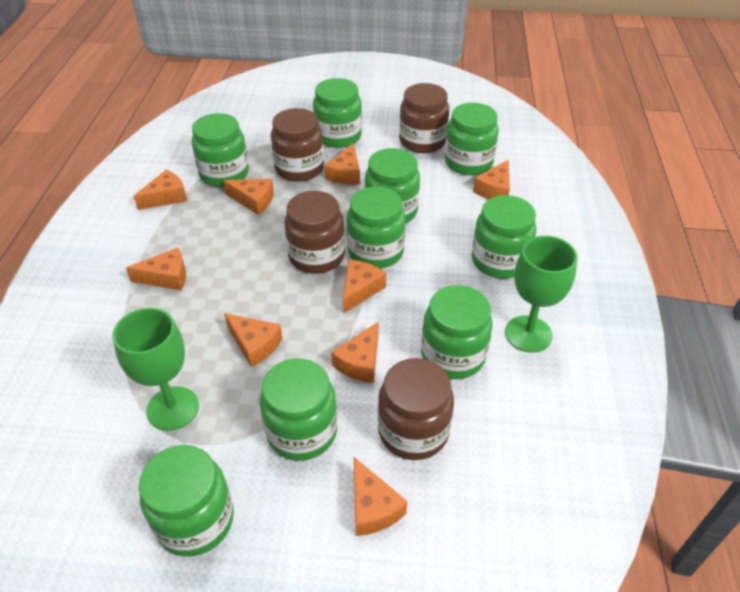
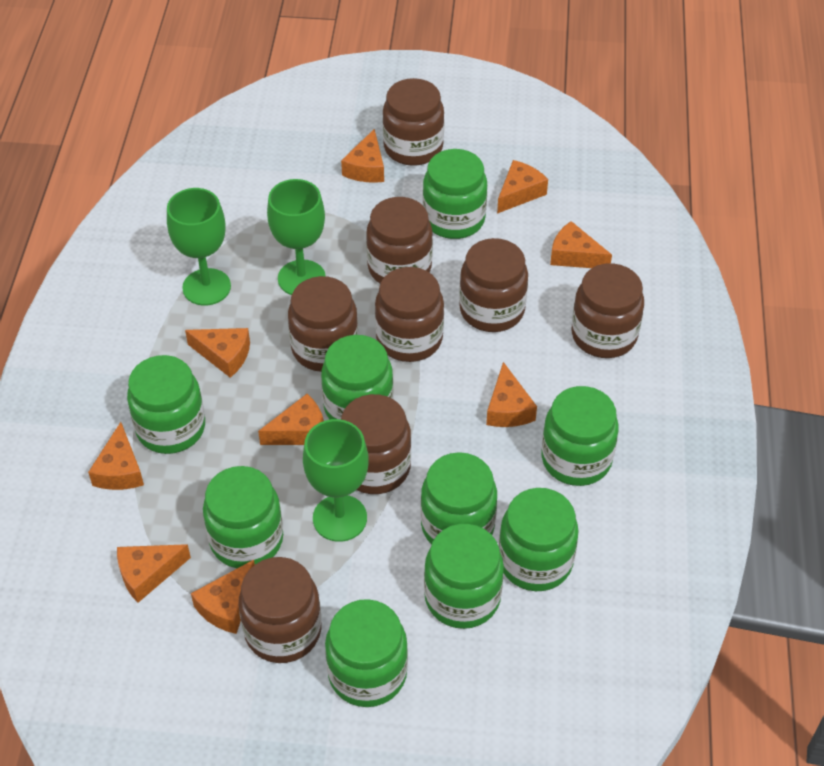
brown jar: [271,108,324,182] [284,191,345,274] [378,358,454,460] [399,83,449,153] = 4 -> [238,557,321,663] [288,276,358,372] [341,394,411,494] [366,197,433,283] [375,267,444,362] [383,78,444,166] [459,238,528,332] [571,263,644,358] = 8
green goblet: [112,308,199,431] [505,236,577,353] = 2 -> [167,188,231,305] [267,179,325,295] [303,419,369,542] = 3

